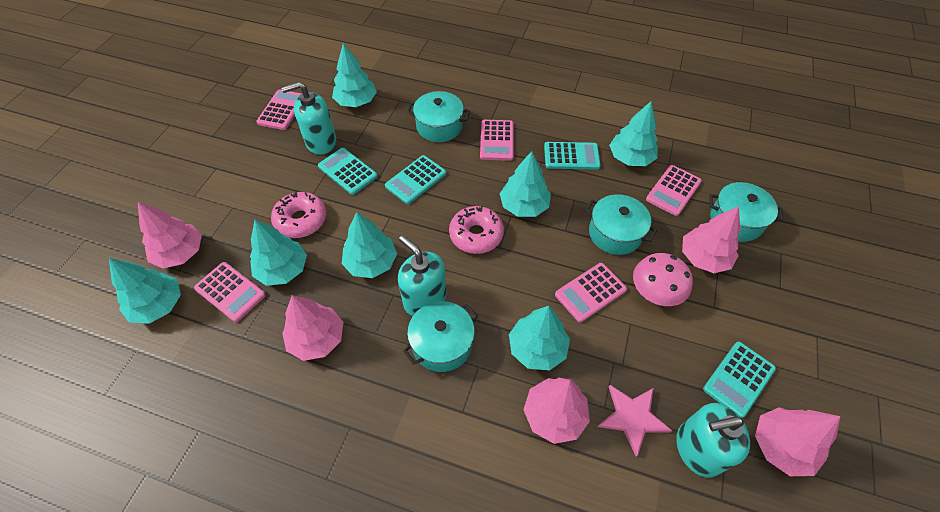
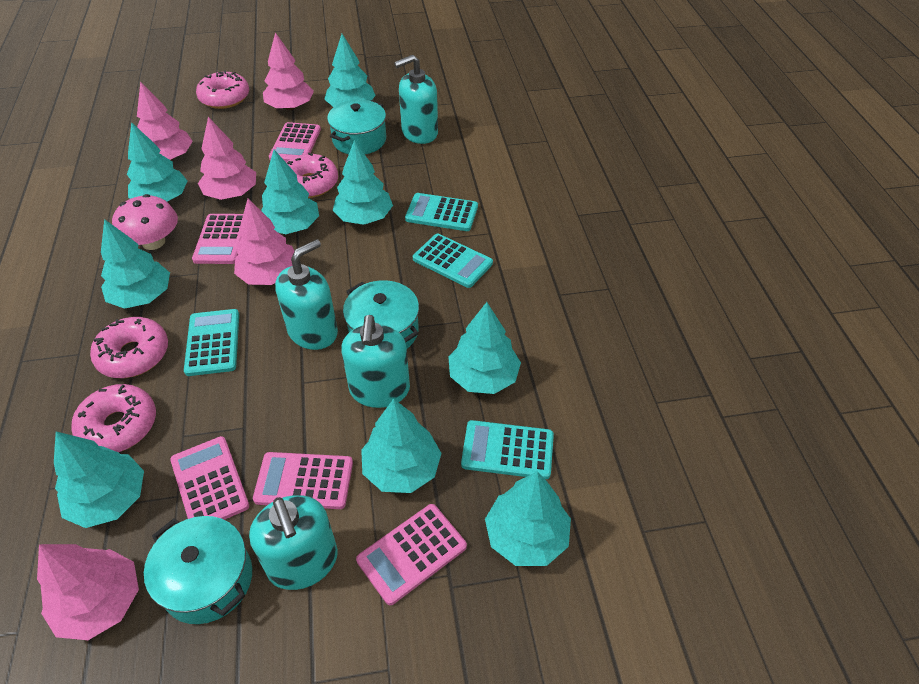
pink donut: [271,192,326,238] [449,206,504,254] = 2 -> [71,384,156,452] [90,317,168,378] [196,70,249,109] [286,153,338,198] = 4
pink star: [598,385,672,457] = 1 -> none = 0
turquoise pot: [403,301,478,372] [407,91,470,142] [585,194,657,255] [709,182,783,242] = 4 -> [144,516,252,624] [327,100,386,154] [343,280,419,349] = 3
turquoise soap dispenser: [281,82,336,155] [398,235,447,316] [676,403,750,478] = 3 -> [249,495,338,590] [275,239,338,350] [341,315,410,408] [394,55,438,144] = 4
turquoise tree: [109,258,181,324] [250,219,307,286] [332,43,377,107] [342,212,397,278] [499,151,551,217] [509,306,570,370] [609,101,658,166] = 7 -> [54,431,144,528] [101,219,170,309] [127,122,188,202] [261,150,319,234] [324,34,376,107] [333,140,393,225] [361,399,442,493] [448,302,521,394] [485,471,571,566] = 9

